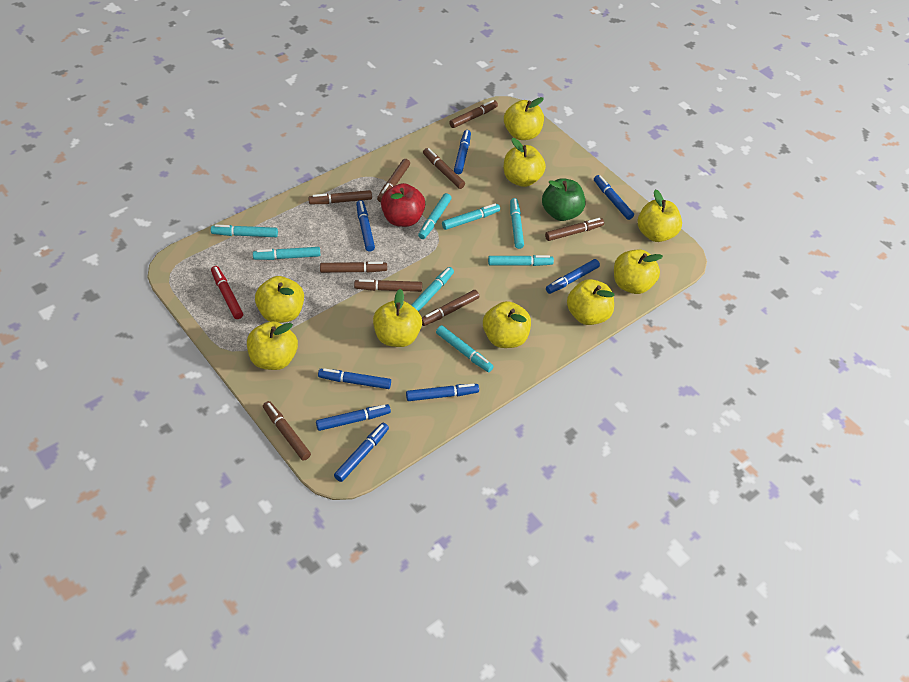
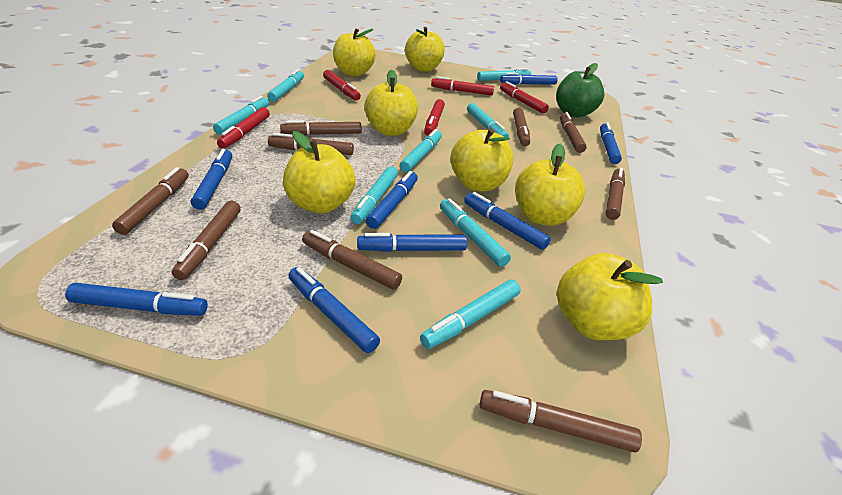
red apple: [381,183,425,227] = 1 -> none = 0
red marker: [211,266,243,319] = 1 -> [217,107,270,149] [323,70,361,101] [424,99,445,136] [431,76,494,96] [500,81,549,114] = 5
yellow apple: [247,321,298,370] [255,276,304,323] [373,289,422,347] [483,301,531,348] [504,97,544,140] [504,138,546,187] [567,279,614,325] [614,249,663,294] [638,189,682,242] = 9 -> [283,131,356,213] [333,28,376,76] [364,70,418,136] [405,27,445,72] [451,128,513,191] [515,144,585,226] [557,253,663,340] = 7

